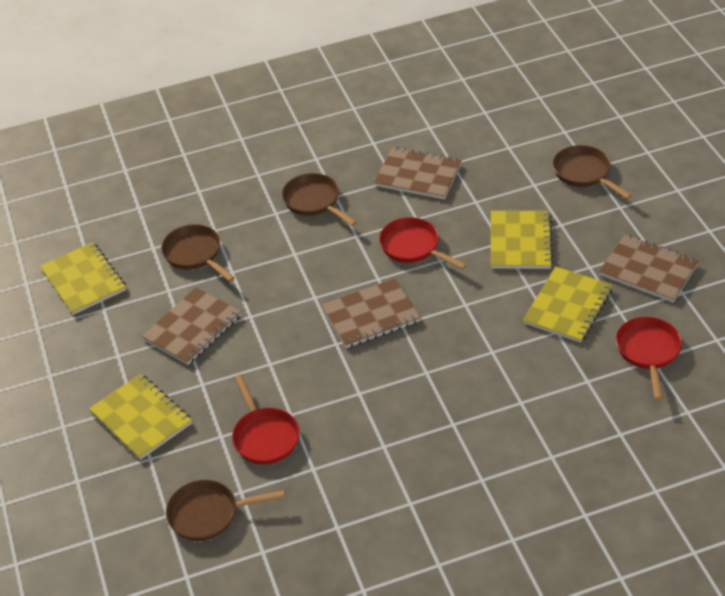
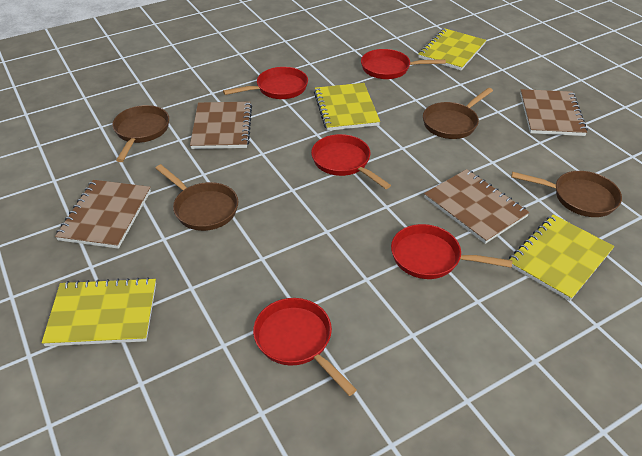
red pan: [232,374,300,465] [379,217,467,269] [616,317,682,400] = 3 -> [223,67,308,99] [253,298,357,396] [311,134,391,189] [361,49,446,79] [391,224,512,279] = 5

